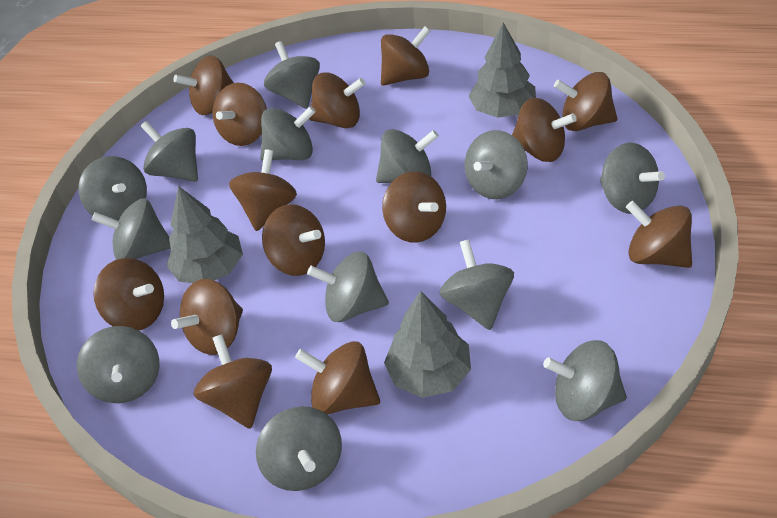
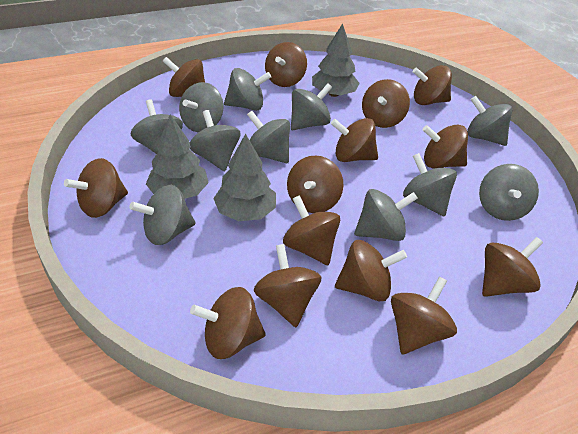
grey spinning top: [77,326,159,403] [79,156,147,221] [92,198,171,260] [141,121,198,182] [256,406,342,491] [260,106,316,161] [264,41,320,109] [307,251,389,322] [376,129,439,183] [439,239,514,330] [465,130,528,199] [543,340,627,421] [600,143,665,214] = 13 -> [129,185,196,245] [131,99,183,154] [179,82,223,132] [190,110,241,171] [224,68,271,111] [247,111,290,163] [291,83,332,130] [354,189,418,241] [403,153,457,217] [467,96,512,146] [479,164,539,221] = 11

